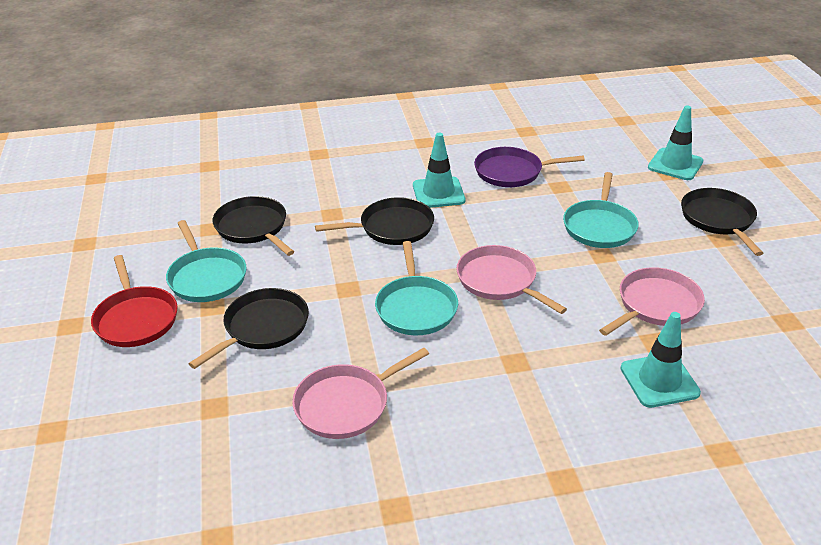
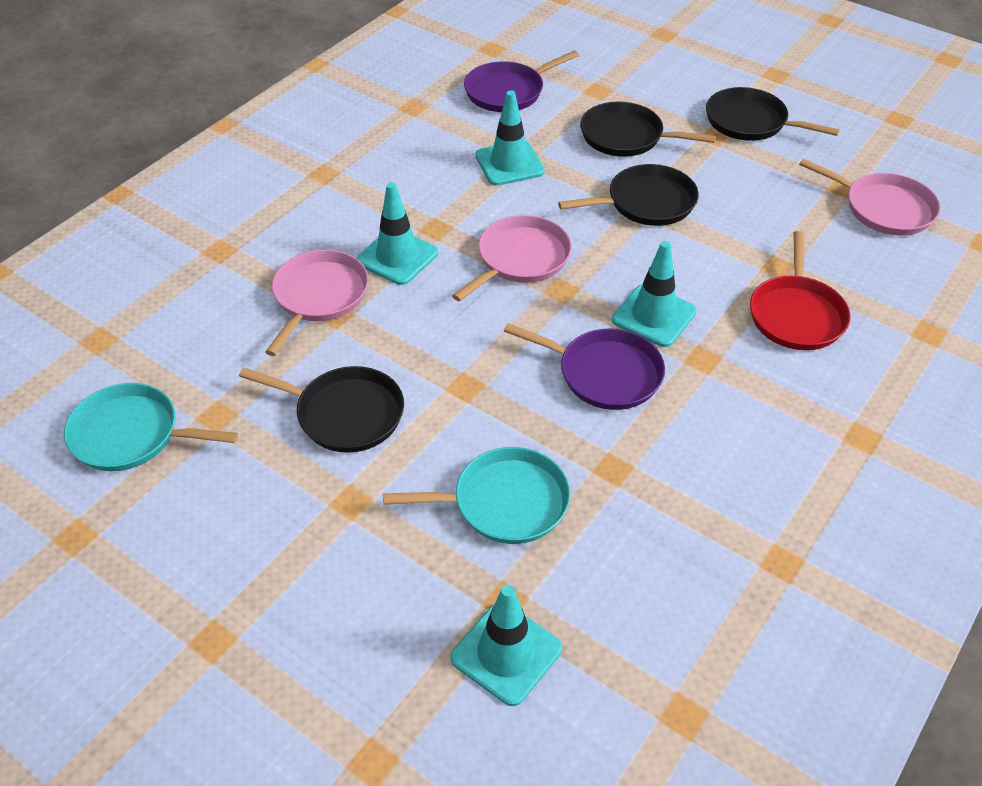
purple pan: [474,147,585,187] = 1 -> [464,50,579,112] [504,323,665,410] = 2
turquoise pan: [166,220,247,302] [375,241,458,335] [563,172,639,248] = 3 -> [64,383,238,471] [383,447,571,544] = 2
turquoise traffic cone: [413,133,465,208] [620,312,701,408] [648,106,703,180] = 3 -> [356,182,438,285] [450,585,562,706] [475,90,545,186] [612,241,697,347] = 4

